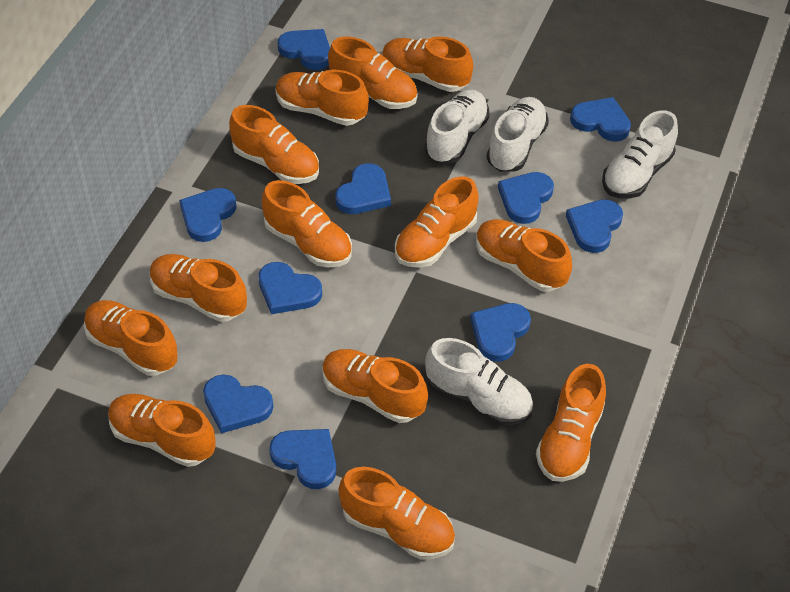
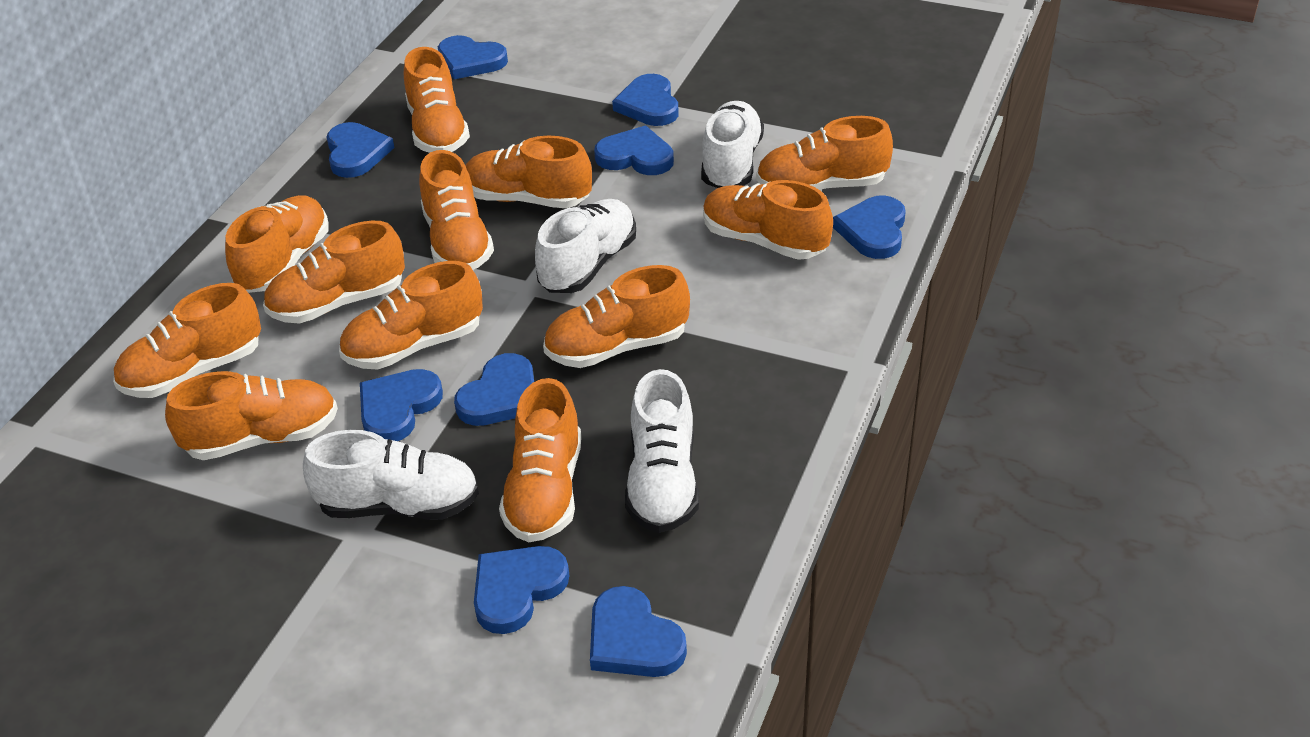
blue heart: [179,188,237,242] [203,375,273,433] [258,262,322,314] [269,429,336,489] [278,29,330,70] [335,163,391,214] [470,303,531,362] [498,172,554,224] [566,200,623,253] [570,97,631,142] = 10 -> [326,122,394,178] [360,369,443,441] [438,35,508,79] [454,353,534,426] [474,546,569,634] [590,586,687,677] [594,126,674,175] [612,74,678,126] [833,195,906,259] = 9
orange shoe: [84,300,178,376] [108,394,216,467] [150,254,247,322] [229,105,319,184] [262,180,352,267] [276,70,369,126] [322,349,428,423] [328,37,418,109] [339,467,455,560] [382,36,473,92] [395,176,479,268] [476,219,572,292] [536,364,606,482] = 13 -> [113,283,261,398] [165,371,338,460] [225,195,329,293] [263,221,405,324] [339,261,483,370] [404,47,470,153] [419,150,494,270] [465,136,592,208] [499,378,581,542] [543,265,690,368] [703,180,833,260] [756,116,893,190] = 12

